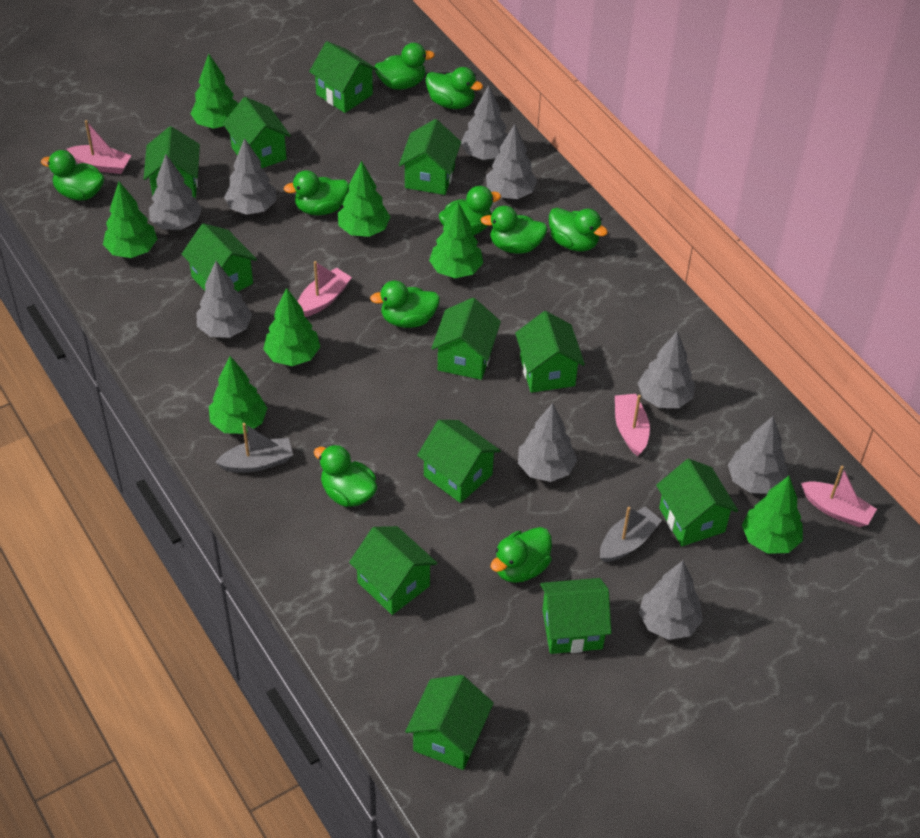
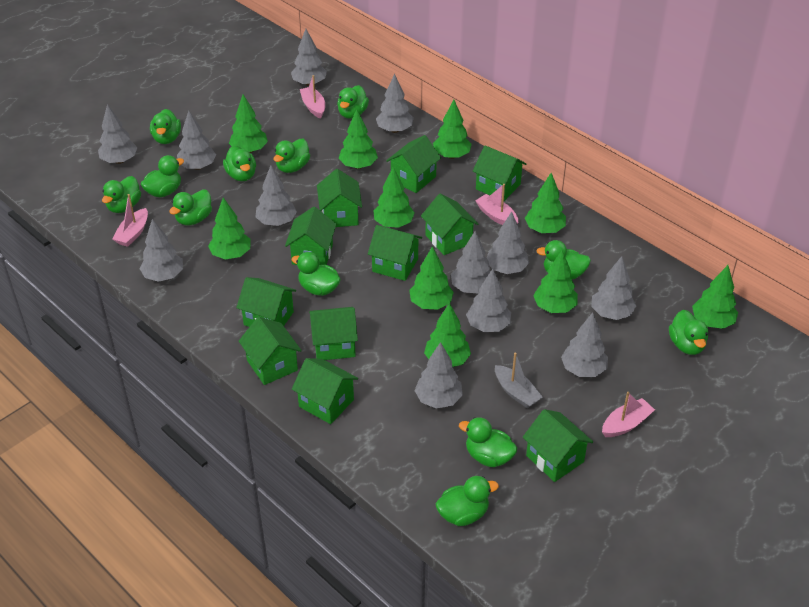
green duck: [41,150,105,201] [284,170,349,215] [314,445,377,507] [370,281,440,328] [375,43,435,90] [425,67,483,109] [439,186,501,235] [481,206,548,254] [491,527,552,583] [549,208,608,252] = 10 -> [102,176,141,213] [141,155,184,197] [150,109,181,144] [170,190,212,225] [223,146,256,181] [273,139,310,173] [291,252,341,296] [337,85,369,119] [436,476,499,526] [459,417,517,467] [536,240,591,279] [669,310,708,355] = 12
green house: [144,126,200,199] [182,223,257,292] [223,97,291,168] [309,41,378,113] [349,526,437,615] [399,119,461,195] [405,675,494,770] [417,420,501,503] [431,298,501,380] [515,311,585,393] [540,578,612,654] [656,459,738,546] = 12 -> [236,277,296,327] [239,317,302,385] [285,207,336,265] [292,358,358,424] [309,307,358,360] [317,169,362,227] [368,225,422,281] [386,135,441,193] [421,194,478,255] [473,145,526,201] [523,409,593,482] = 11
green tree: [103,182,157,258] [190,54,239,129] [209,356,267,434] [263,288,320,366] [338,160,390,237] [429,202,483,278] [742,476,803,554] = 7 -> [208,198,251,260] [229,95,268,153] [339,109,378,169] [374,167,415,228] [409,246,454,310] [424,303,471,367] [433,100,472,159] [525,173,566,233] [533,250,578,313] [692,265,738,329] = 10
grey boat: [216,423,293,473] [600,507,662,562] = 2 -> [495,353,543,408] = 1
grey tree: [149,154,202,230] [196,261,252,338] [224,138,276,215] [461,85,508,160] [486,124,537,199] [518,403,577,482] [638,332,695,408] [639,561,703,640] [728,416,788,494] = 9 -> [98,104,138,164] [140,219,183,282] [177,111,216,170] [256,166,297,226] [291,29,327,86] [376,74,414,133] [415,342,463,409] [451,231,491,294] [466,269,511,332] [487,212,529,274] [561,312,608,377] [591,256,636,320] = 12

